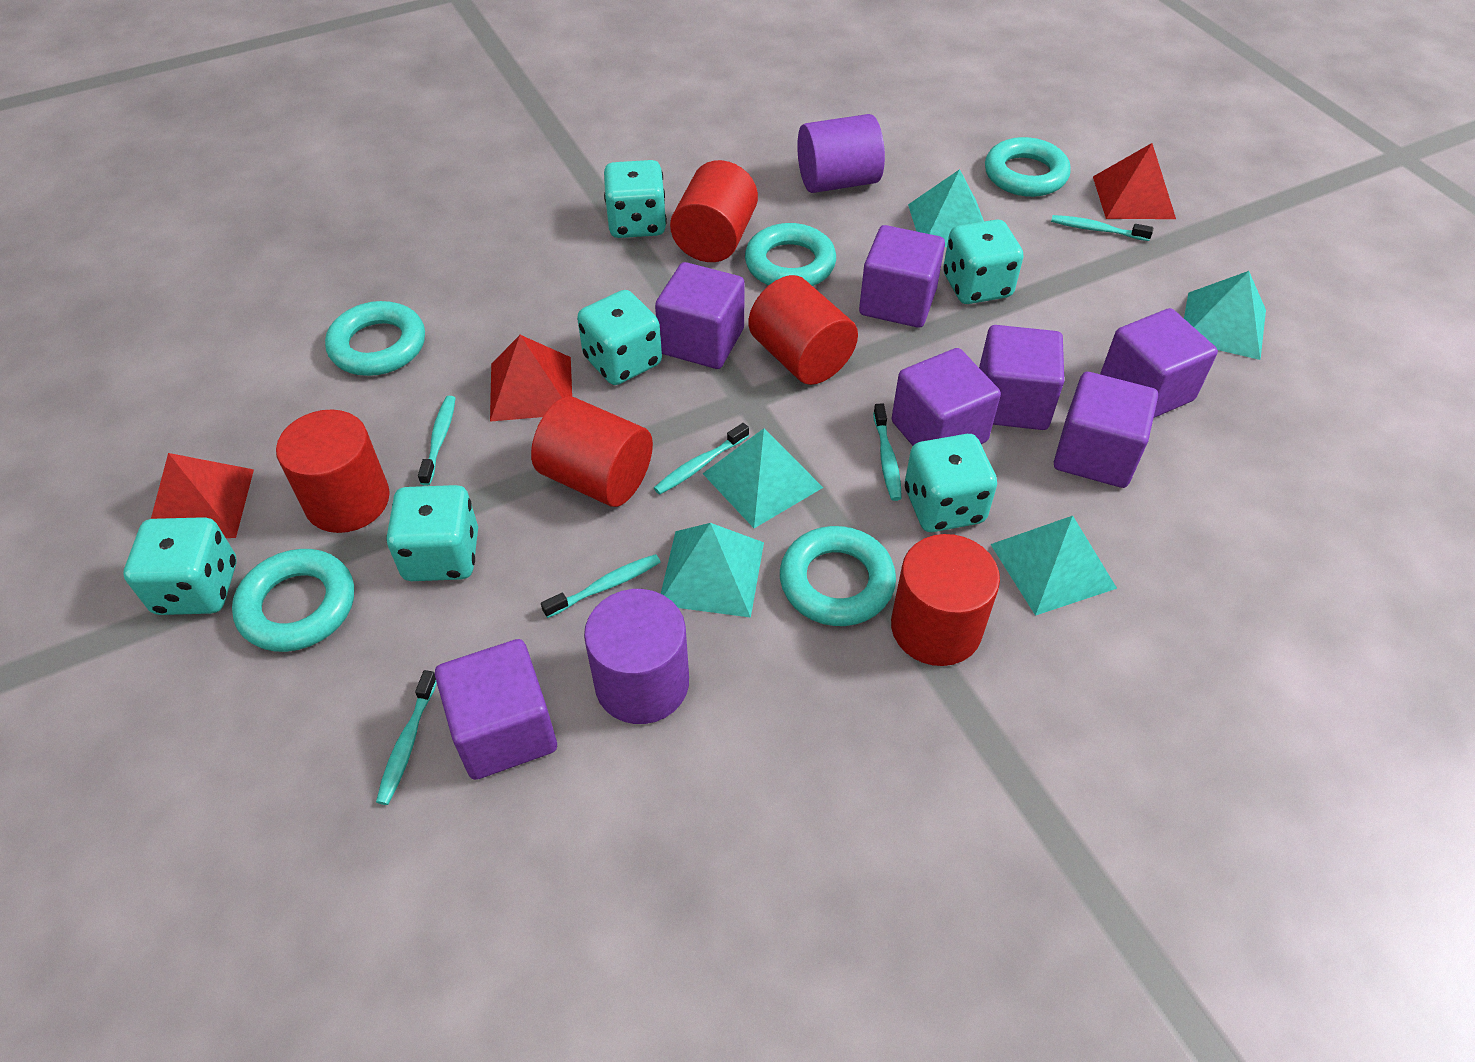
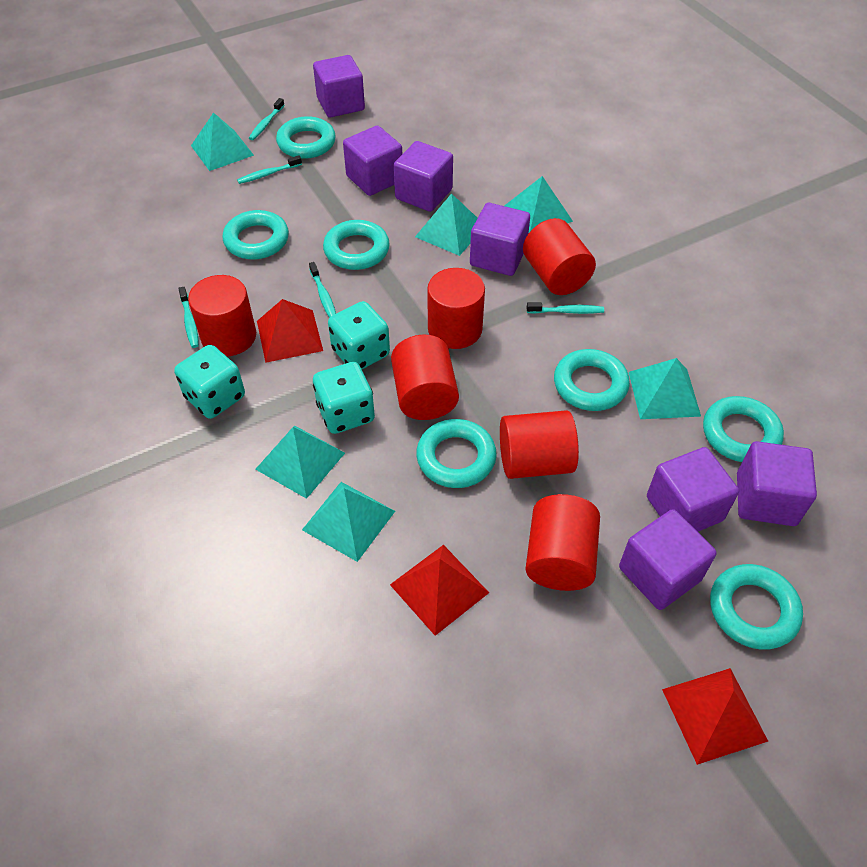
purple cylinder: [584,589,689,724] [797,114,885,193] = 2 -> none = 0
red cylinder: [276,409,390,533] [531,396,653,507] [670,160,758,262] [748,275,858,385] [891,534,1000,666] = 5 -> [188,275,256,356] [391,335,459,420] [427,268,485,349] [500,410,579,479] [523,218,596,295] [525,494,600,591] = 6
turquoise dice: [124,517,236,615] [386,485,478,581] [577,290,662,385] [604,160,667,238] [905,434,997,532] [943,219,1024,304] = 6 -> [174,345,245,419] [313,362,375,434] [328,301,390,369] = 3
turquoise pyramid: [661,523,764,618] [703,428,823,528] [908,169,984,247] [990,516,1117,616] [1184,271,1266,360] = 5 -> [191,112,254,171] [255,426,345,499] [302,482,395,562] [415,193,477,256] [504,176,573,234] [629,358,701,419] = 6
turquoise ring: [232,549,354,652] [325,301,425,376] [745,223,836,286] [780,526,896,626] [985,137,1071,197] = 5 -> [222,210,289,259] [276,116,336,159] [323,220,390,270] [416,419,497,488] [554,349,630,411] [703,396,784,462] [710,564,803,650] = 7
turquoise toothbrush: [376,670,437,805] [418,396,456,486] [541,554,661,618] [654,423,749,495] [873,403,902,501] [1051,215,1153,241] = 6 -> [178,287,199,348] [237,155,302,184] [249,98,285,140] [309,262,336,318] [526,302,604,314] = 5

